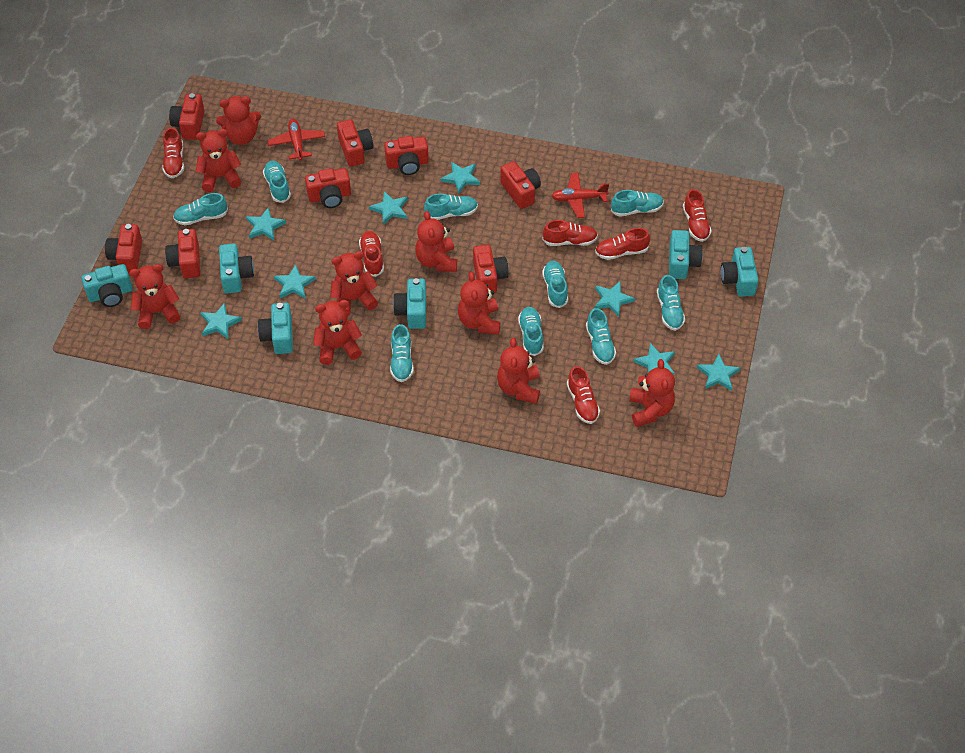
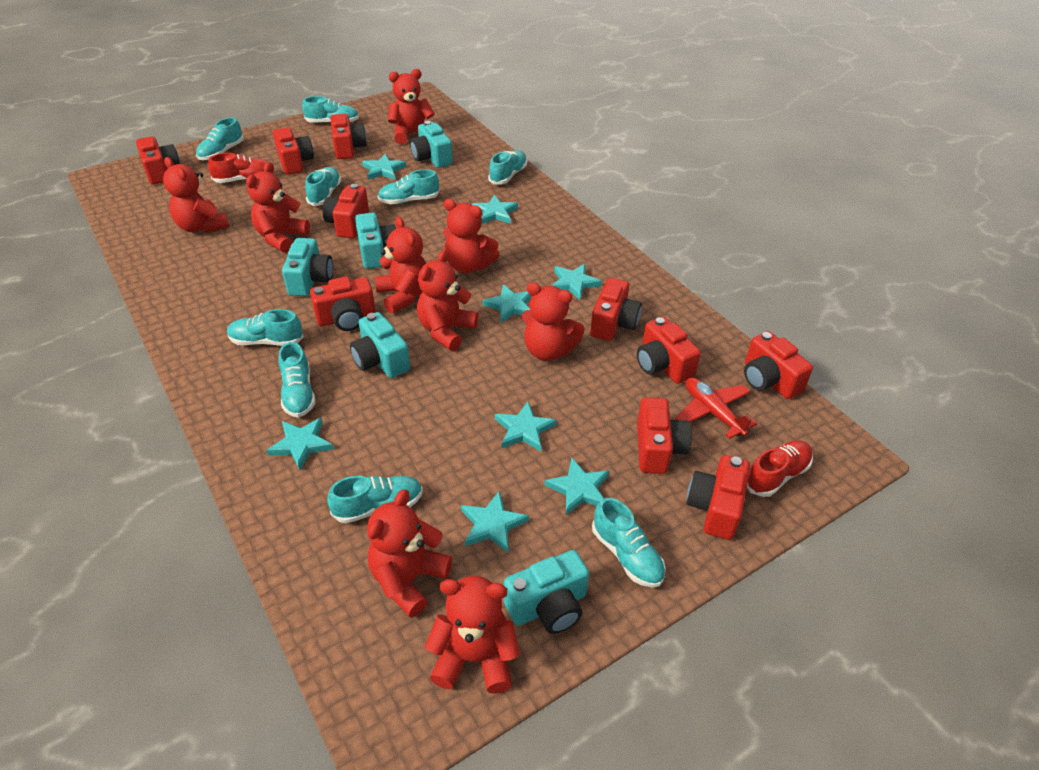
red camera: [105,224,142,273] [165,229,200,278] [169,93,204,140] [305,168,351,208] [337,119,373,167] [384,136,429,175] [473,245,509,293] [500,161,541,209] = 8 -> [136,136,180,185] [273,127,314,175] [310,277,376,331] [323,184,369,238] [330,114,367,159] [590,278,642,341] [637,317,701,384] [637,397,692,474] [686,455,750,540] [744,331,813,399] = 10
red plane: [267,119,325,160] [552,173,609,218] = 2 -> [675,377,757,439] = 1
red shoe: [162,127,184,178] [359,231,384,277] [542,220,598,246] [567,366,600,424] [595,228,650,260] [683,189,712,242] = 6 -> [208,153,268,183] [747,440,813,497] = 2
turquoise camera: [81,264,132,307] [219,243,254,293] [258,303,293,354] [393,278,426,329] [669,230,703,279] [721,247,759,297] = 6 -> [282,238,333,296] [350,312,410,378] [355,213,396,269] [410,121,453,168] [504,550,589,634] = 5

